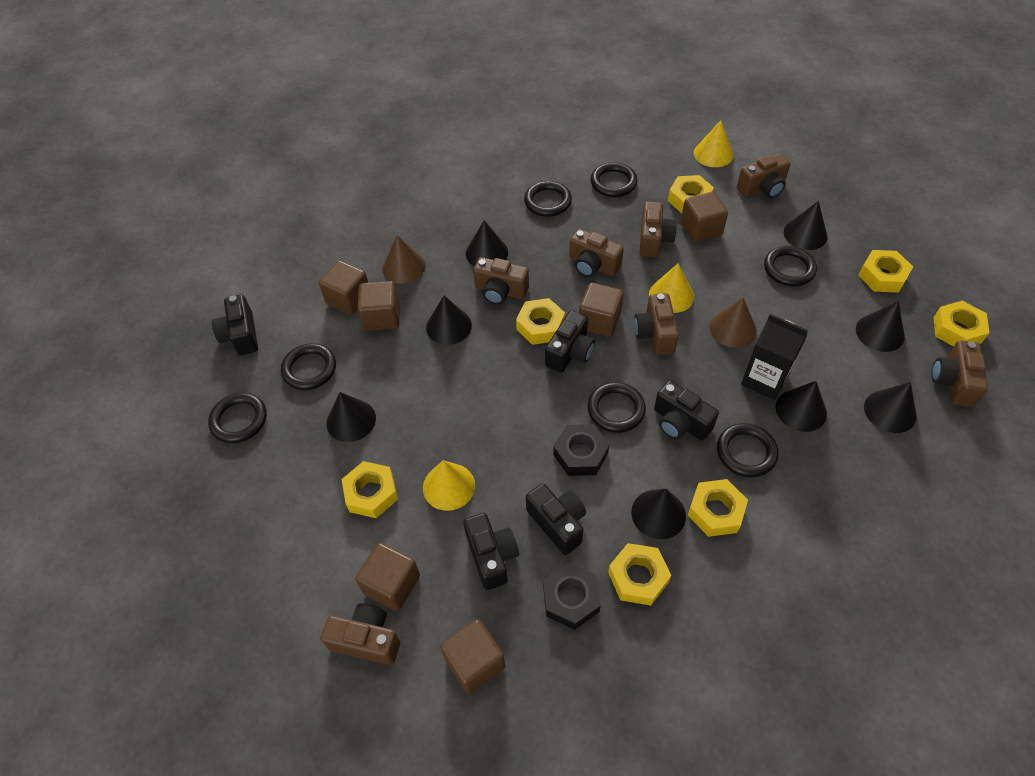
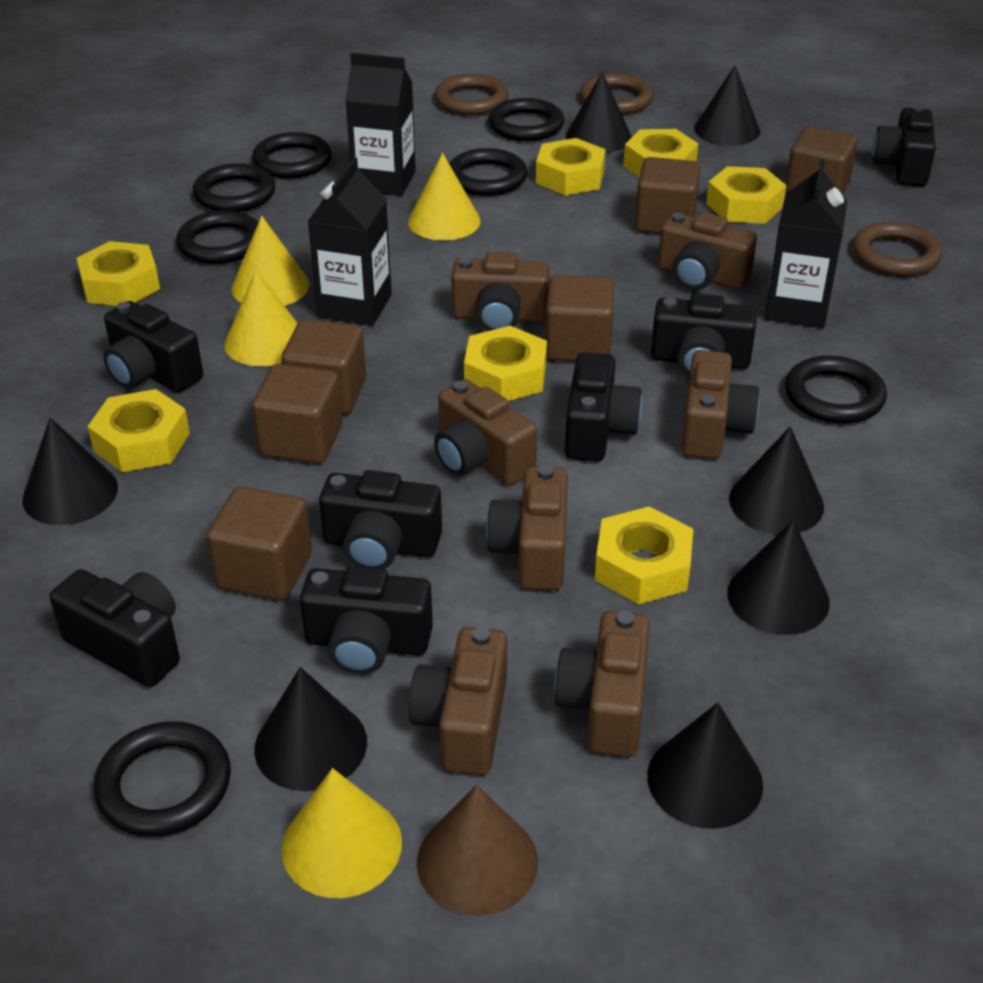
black camera: [212,294,258,355] [463,513,519,590] [526,483,586,555] [545,310,595,373] [654,381,719,441] = 5 -> [50,569,180,687] [103,301,203,392] [300,565,433,674] [319,470,442,569] [565,352,643,461] [651,293,757,376] [872,105,936,187] = 7
black carton: [741,314,808,400] = 1 -> [308,157,392,326] [345,53,416,196] [765,159,847,328] = 3
black cone: [327,392,376,442] [426,296,472,345] [466,221,508,266] [631,489,686,539] [775,381,827,432] [784,201,828,250] [856,301,905,352] [864,382,917,433] = 8 -> [22,417,118,525] [254,667,367,791] [565,72,632,153] [647,702,763,829] [694,65,760,146] [727,520,830,635] [729,426,824,534] = 7
black nut: [543,563,601,630] [553,424,609,476] = 2 -> none = 0
brown cone: [383,235,426,284] [709,298,757,348] = 2 -> [417,785,538,916] = 1
brown ring: none = 0 -> [435,74,508,115] [580,73,654,114] [853,222,942,276] = 3
yellow cone: [423,460,475,511] [649,264,694,313] [694,120,733,167] = 3 -> [224,270,298,366] [231,216,310,306] [281,768,402,898] [408,153,481,241] = 4

